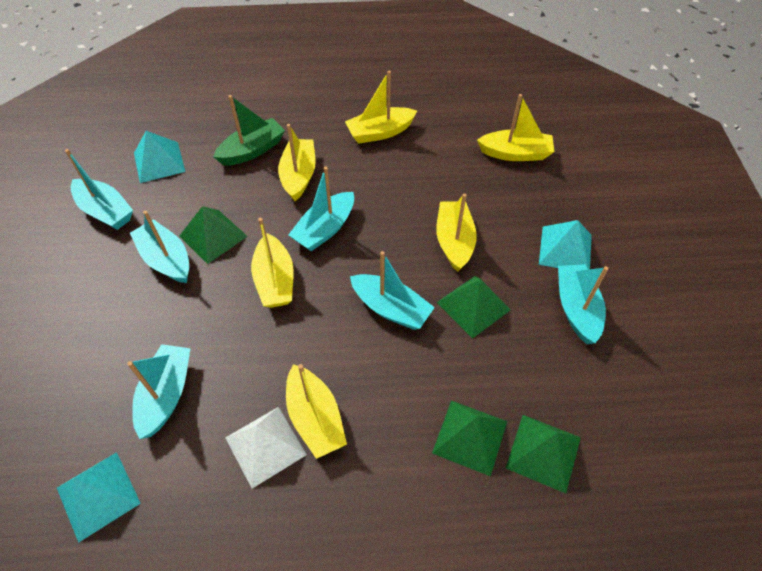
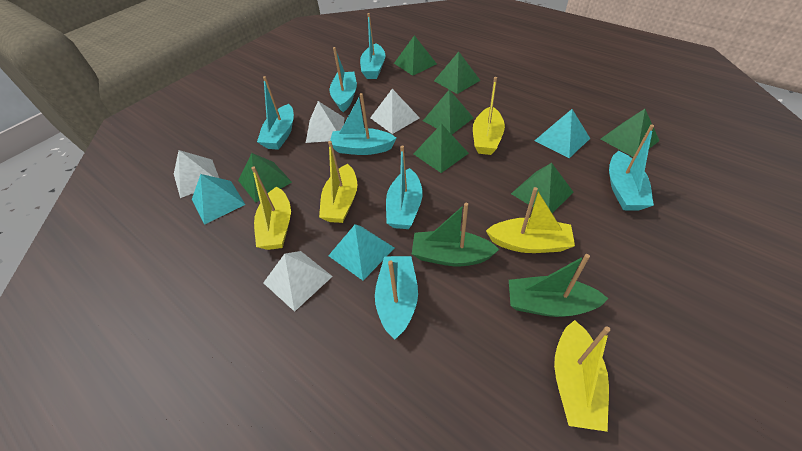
green boat: [213,95,285,165] = 1 -> [412,203,499,266] [509,254,609,317] = 2
green pyramid: [180,206,248,264] [432,401,507,476] [437,276,511,339] [506,415,581,493] = 4 -> [238,153,292,203] [394,35,437,76] [414,124,469,173] [423,90,474,134] [434,51,481,94] [511,163,574,213] [601,109,660,157] = 7
turquoise boat: [65,149,133,230] [127,344,191,439] [130,211,189,283] [288,166,354,251] [350,251,435,330] [558,264,608,344] = 6 -> [257,76,294,150] [330,47,357,112] [330,93,396,155] [360,13,386,79] [375,256,418,339] [386,145,423,229] [609,125,654,211] = 7
white pyramid: [225,407,307,489] = 1 -> [174,150,219,198] [263,251,333,312] [306,101,344,143] [370,89,420,134] = 4
yellow boat: [251,218,294,308] [278,124,316,201] [286,364,347,459] [345,71,417,143] [436,193,477,272] [477,94,554,161] = 6 -> [251,166,291,250] [319,141,357,223] [473,77,505,155] [486,187,575,253] [554,320,610,432] = 5

